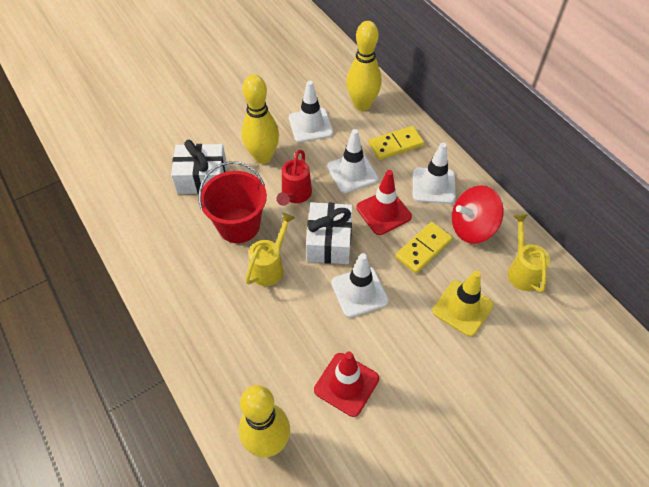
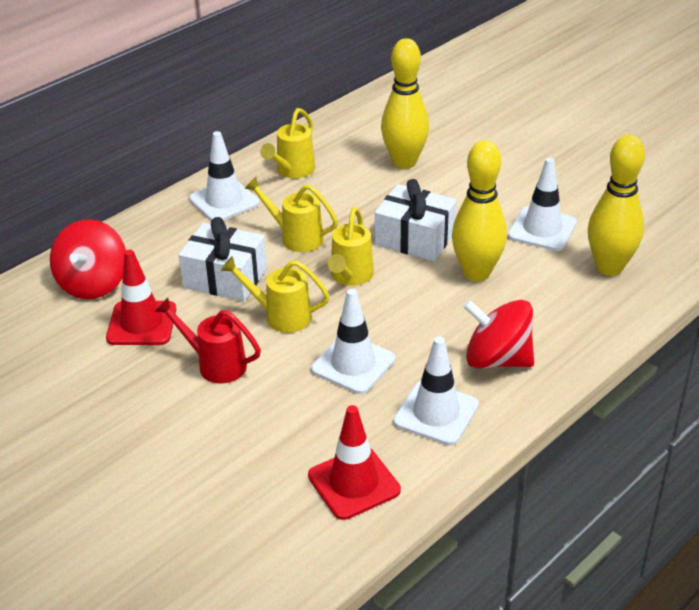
red bucket: [199,161,267,243] = 1 -> none = 0
red spinning top: [452,185,504,244] = 1 -> [50,219,126,299] [463,300,534,368] = 2
yellow domino: [369,126,424,160] [395,222,453,273] = 2 -> none = 0
yellow traffic cone: [432,270,494,337] = 1 -> none = 0
yellow watering can: [245,213,295,286] [508,214,550,293] = 2 -> [221,256,330,333] [244,177,338,252] [260,108,315,178] [328,207,374,286] = 4

